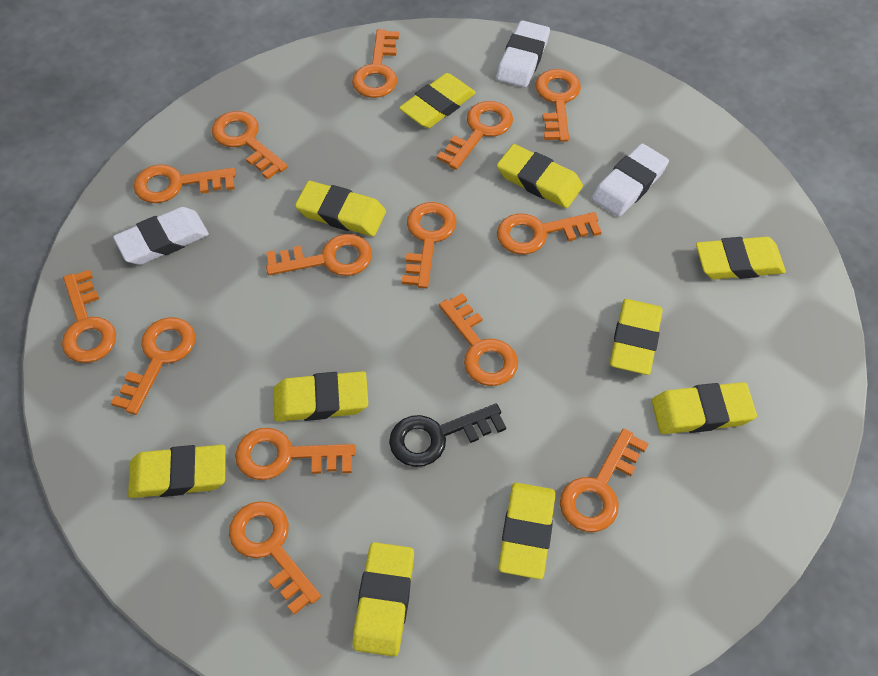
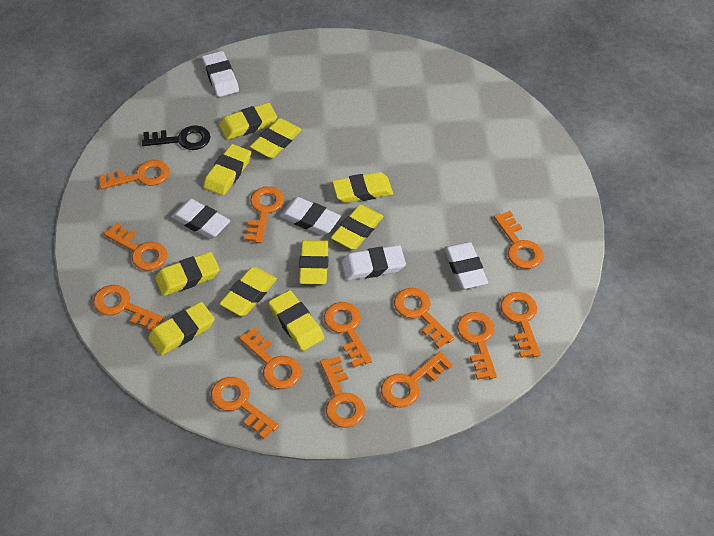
orange key: [62,270,116,363] [111,317,195,415] [134,164,236,203] [212,111,288,180] [229,501,321,615] [235,428,355,480] [266,234,372,276] [352,29,399,98] [402,202,457,288] [437,101,513,170] [439,293,518,386] [497,212,601,255] [535,69,581,141] [560,428,649,532] = 14 -> [93,285,164,331] [99,160,169,189] [104,223,167,271] [211,377,279,439] [239,327,301,389] [244,186,284,243] [320,356,365,428] [324,302,372,368] [381,351,453,408] [394,288,454,348] [457,312,497,380] [494,211,543,269] [500,292,541,358] = 13
white eraser: [113,207,209,265] [496,20,550,88] [592,144,669,217] = 3 -> [171,199,230,239] [202,51,239,97] [279,197,341,235] [342,245,406,280] [444,242,488,289] = 5

